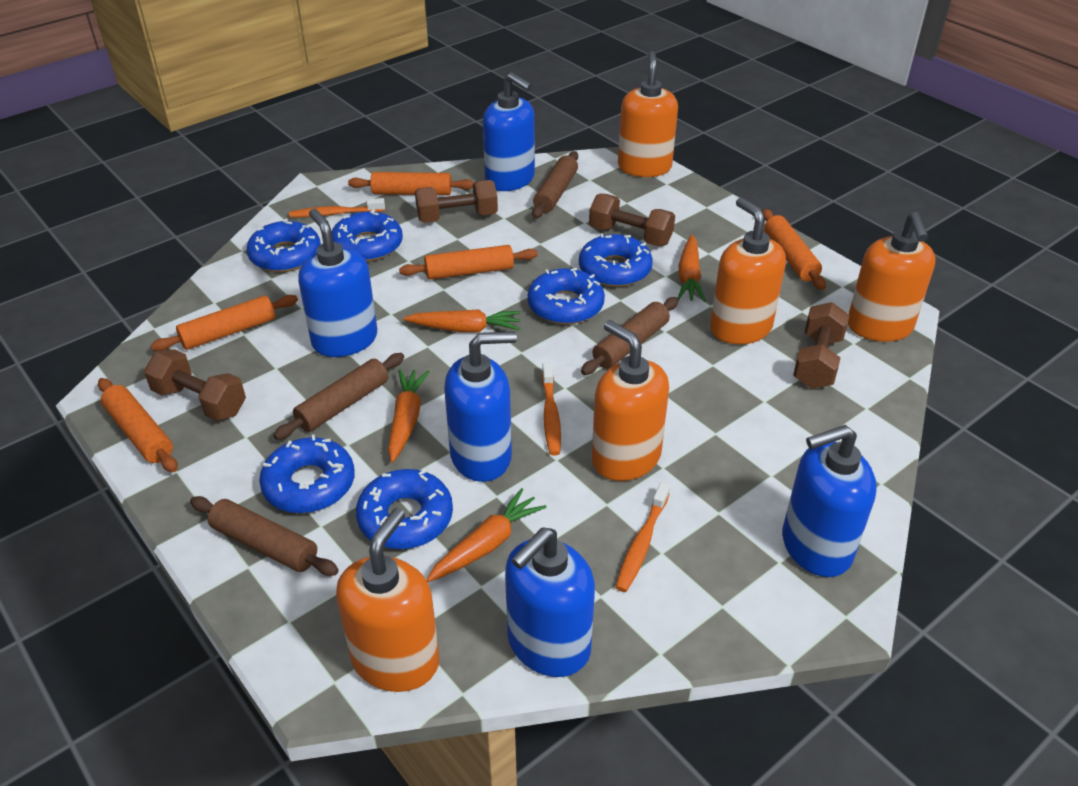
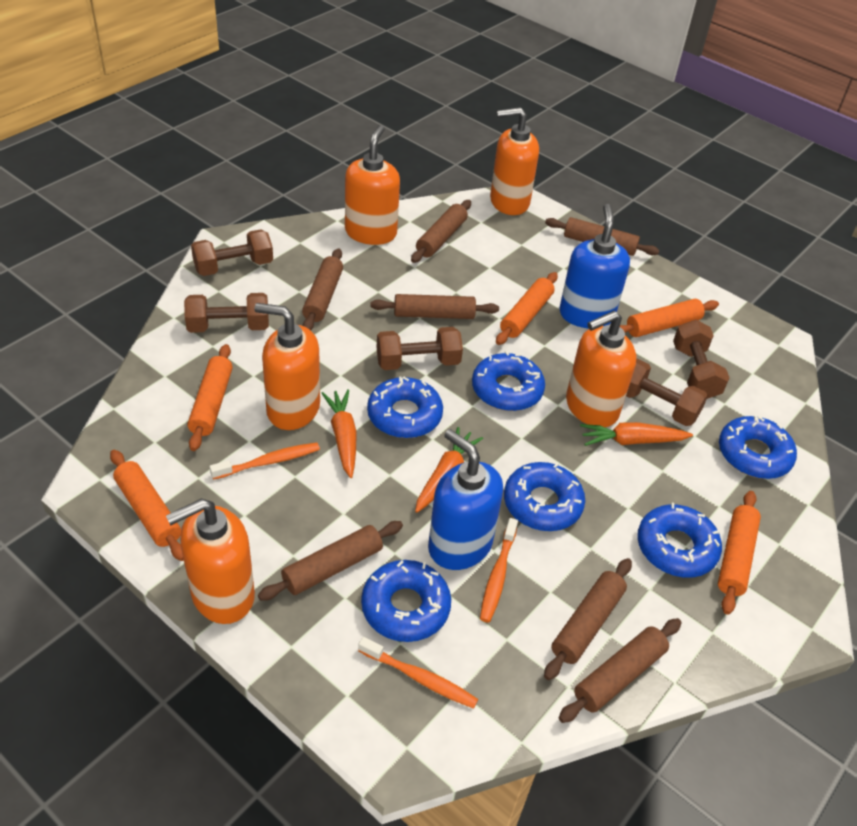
blue soap dispenser: [298,209,377,357] [444,331,517,482] [483,72,535,191] [505,527,595,677] [782,425,877,577] = 5 -> [428,429,503,570] [559,204,630,328] = 2
brown dumbbell: [144,349,246,421] [415,180,498,223] [589,194,675,246] [793,302,850,389] = 4 -> [184,293,269,333] [191,229,273,276] [377,327,463,370] [626,359,708,426] [673,319,729,399] = 5
brown rolling pin: [190,496,339,576] [273,353,404,440] [532,151,578,219] [581,297,679,375] = 4 -> [258,521,403,601] [302,248,343,330] [370,294,499,319] [411,200,471,263] [544,558,632,680] [545,217,659,256] [559,618,682,723] = 7
orange carrot: [388,369,430,462] [403,309,521,332] [426,488,547,582] [677,234,706,302] = 4 -> [322,389,357,478] [415,427,483,513] [580,422,693,446] = 3

